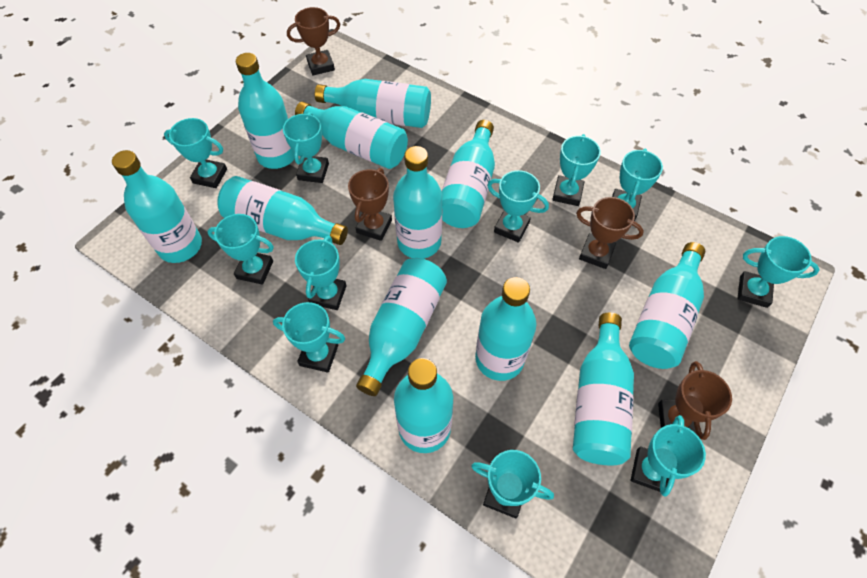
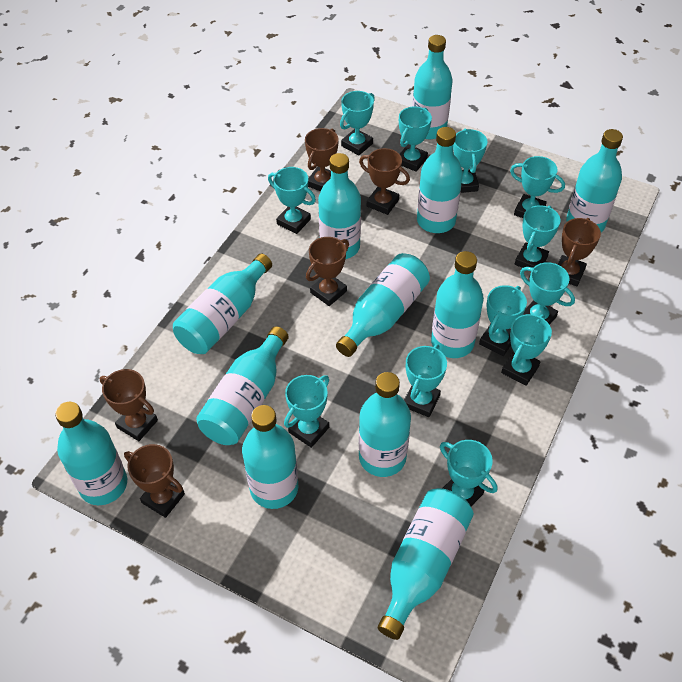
brown trophy: [287,7,340,75] [348,168,392,241] [576,197,644,269] [658,361,732,440] = 4 -> [100,369,158,441] [124,444,185,518] [305,128,339,191] [306,237,349,306] [359,148,410,215] [558,218,601,287] = 6
turquoise trophy: [164,118,227,188] [207,214,274,285] [273,302,345,373] [283,112,329,183] [295,236,347,310] [471,450,554,518] [487,170,549,243] [552,134,601,206] [612,149,663,221] [631,415,706,497] [737,236,819,308] = 11 -> [268,167,316,234] [284,375,329,448] [340,91,375,156] [399,107,432,172] [404,344,447,417] [440,440,497,506] [453,128,487,193] [479,285,527,356] [501,314,552,386] [510,156,565,218] [515,205,560,268] [520,262,575,325] = 12

